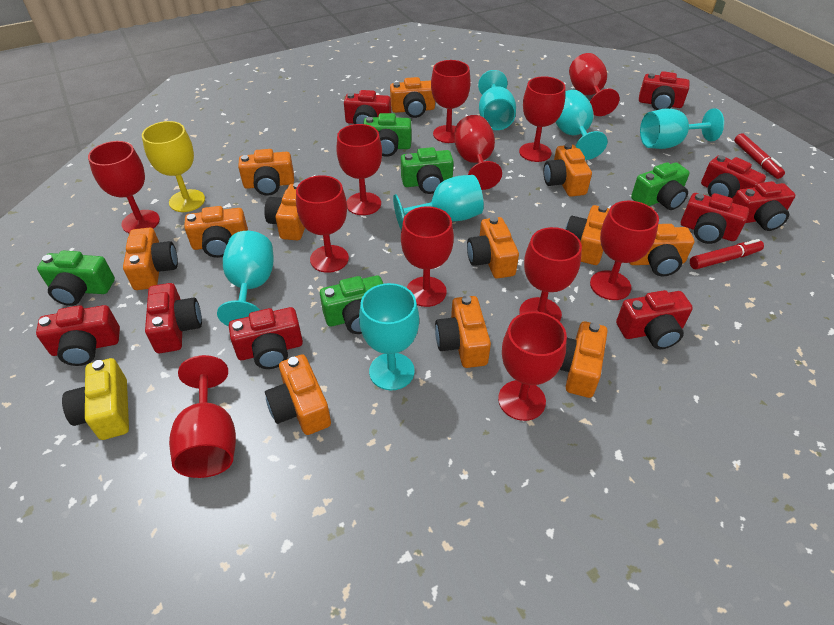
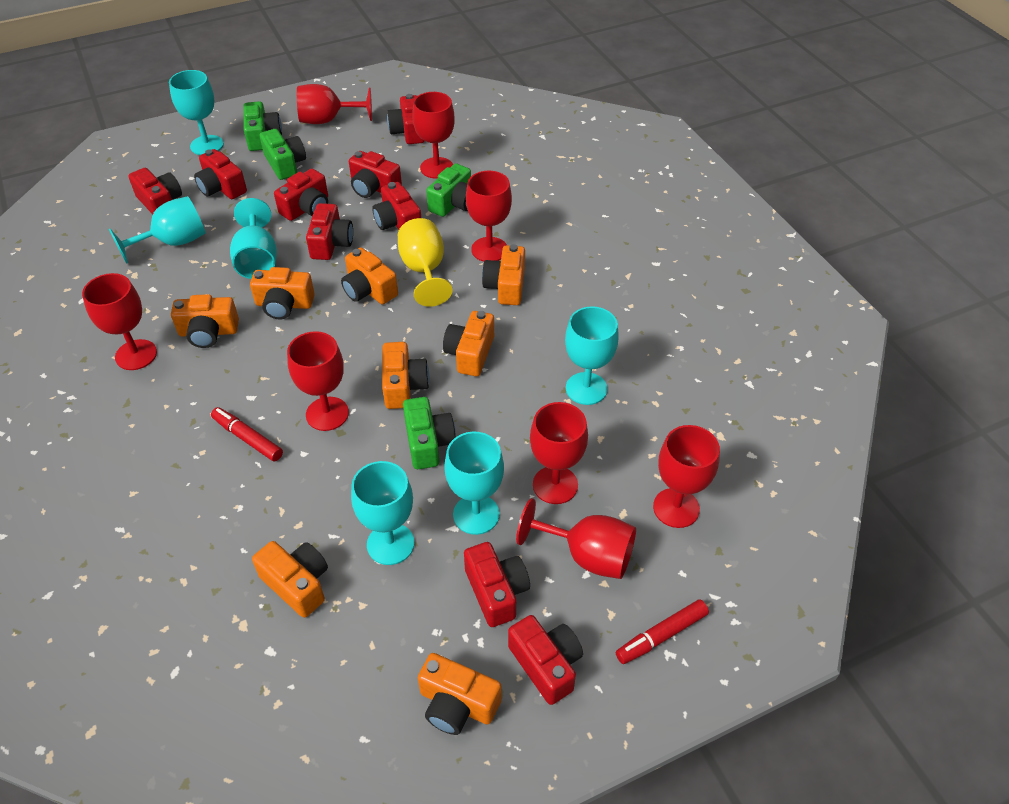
green camera: [37,251,115,306] [320,276,383,334] [363,113,411,157] [401,147,454,194] [631,162,689,210] = 5 -> [243,101,282,151] [260,129,306,180] [403,397,456,469] [426,163,471,217] = 4
orange camera: [123,227,178,290] [184,206,248,258] [238,149,294,195] [264,182,305,240] [265,354,331,435] [390,77,435,118] [435,296,491,368] [467,216,519,279] [543,143,592,197] [560,321,608,398] [565,205,610,265] [630,224,694,276] = 12 -> [171,294,239,348] [250,267,315,319] [252,541,328,618] [341,247,398,304] [382,342,429,409] [418,653,502,735] [443,311,494,376] [482,244,525,305] = 8
red goblet: [88,141,160,233] [169,355,236,478] [296,175,349,273] [336,124,382,215] [401,206,454,307] [431,60,471,143] [455,115,502,190] [498,311,567,421] [519,76,566,162] [519,227,582,322] [569,53,620,116] [590,201,659,300] = 12 -> [82,273,157,370] [287,331,349,431] [297,84,372,124] [412,92,455,179] [466,171,512,262] [516,498,636,579] [530,402,588,504] [653,425,720,528] = 8
yellow camera: [62,358,129,440] = 1 -> none = 0

